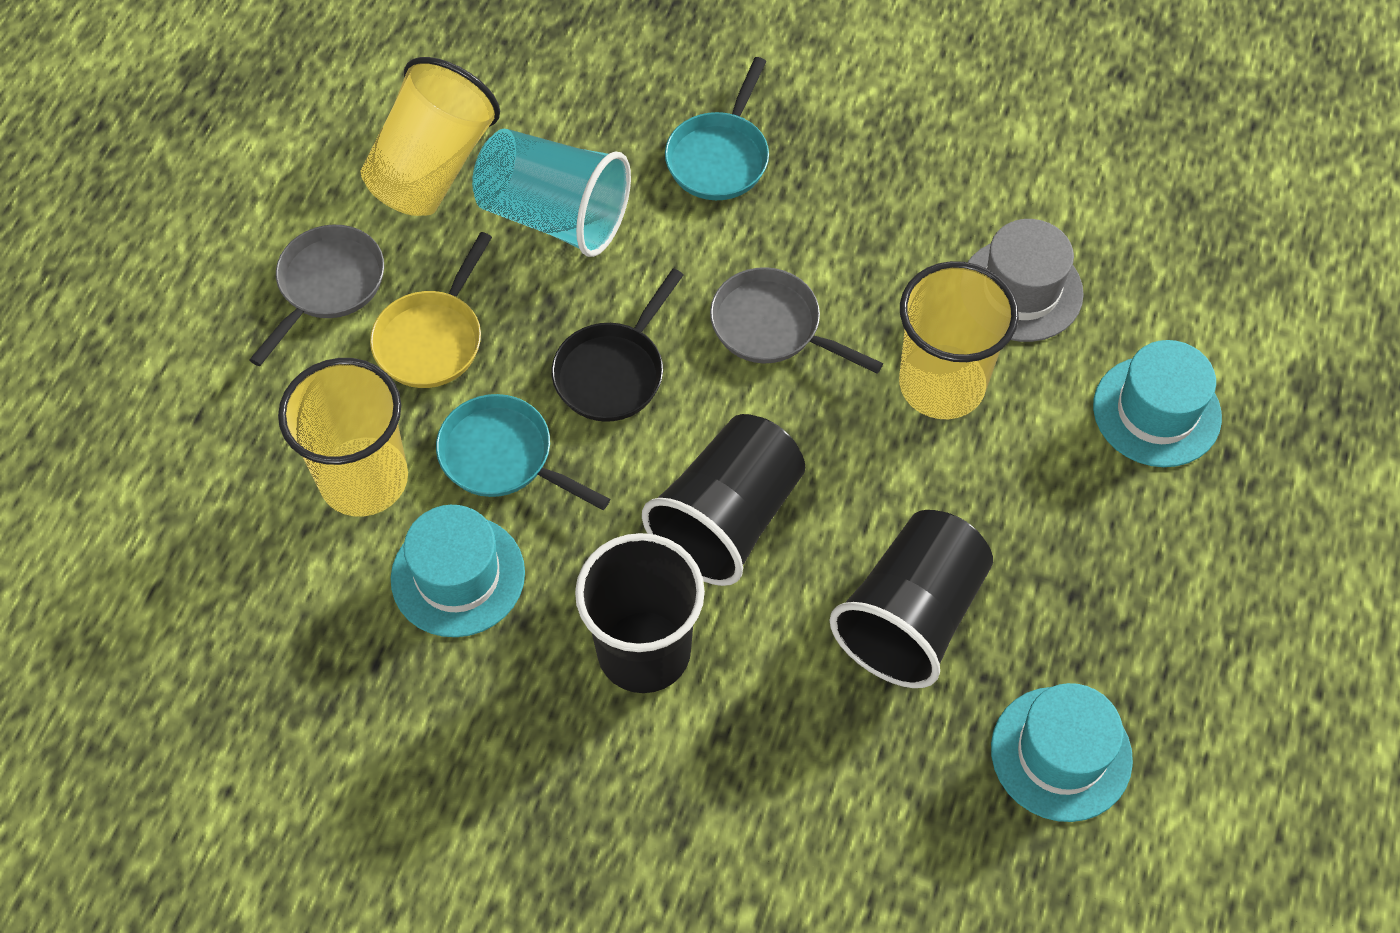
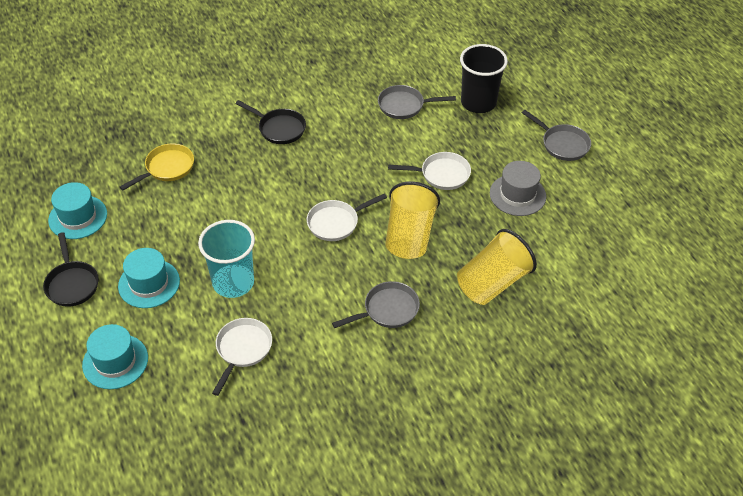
black cup: [575,533,705,693] [642,414,805,586] [830,510,993,688] = 3 -> [460,44,508,113] = 1
black pan: [551,269,683,422] = 1 -> [43,232,98,307] [235,100,306,144] = 2
grey pan: [249,225,384,366] [710,267,883,374] = 2 -> [332,281,420,328] [378,85,456,119] [522,110,591,161] = 3
turquoise pan: [436,394,610,510] [665,57,769,200] = 2 -> none = 0
white pan: none = 0 -> [212,318,272,396] [307,193,387,241] [388,152,471,190] = 3
yellow cup: [278,358,408,516] [361,57,500,216] [899,261,1019,419] = 3 -> [385,182,440,259] [457,229,537,305] = 2

